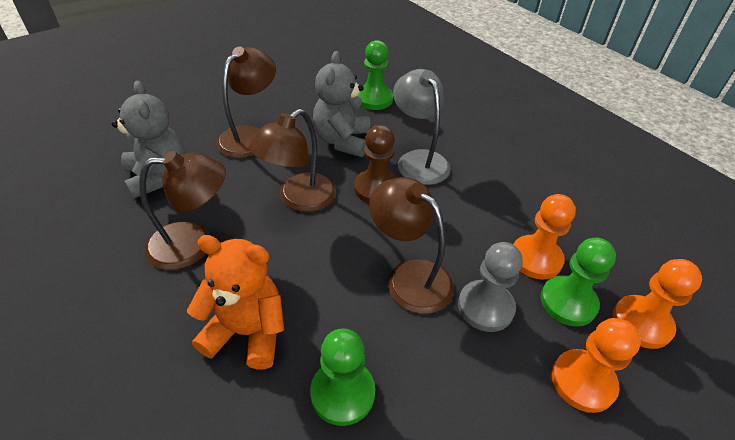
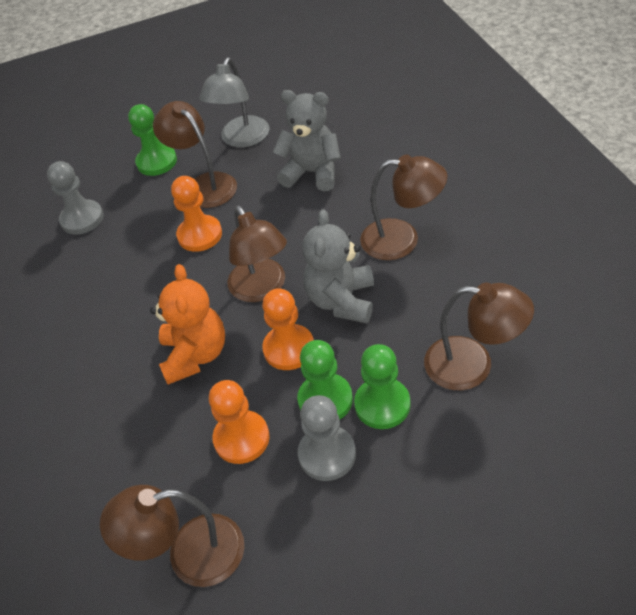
brown lamp: [139,151,226,270] [216,47,276,158] [249,109,336,212] [369,177,454,314] = 4 -> [100,485,244,587] [153,101,237,208] [227,205,287,302] [360,154,447,260] [424,282,534,390] = 5
brown pawn: [354,125,397,203] = 1 -> none = 0
grey pawn: [458,242,523,332] = 1 -> [47,161,103,235] [298,395,356,481] = 2

